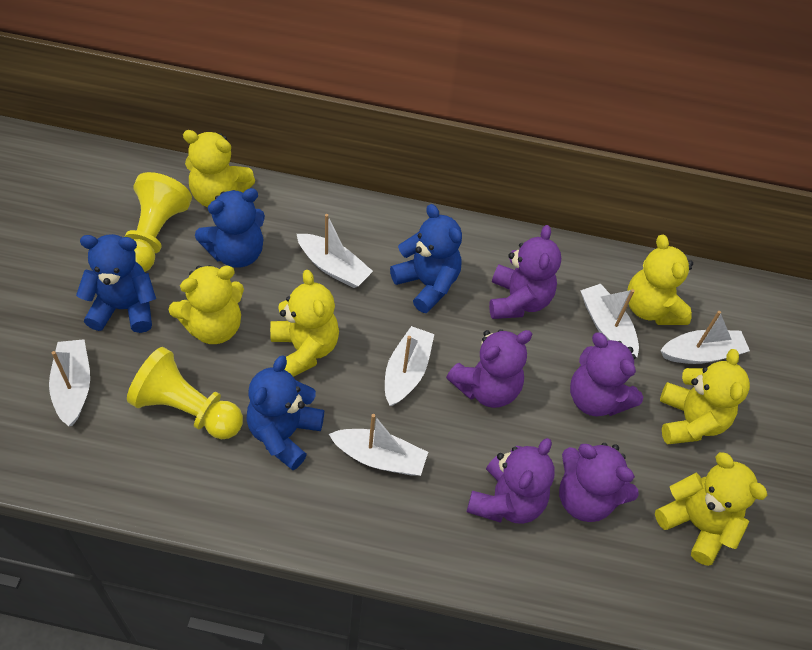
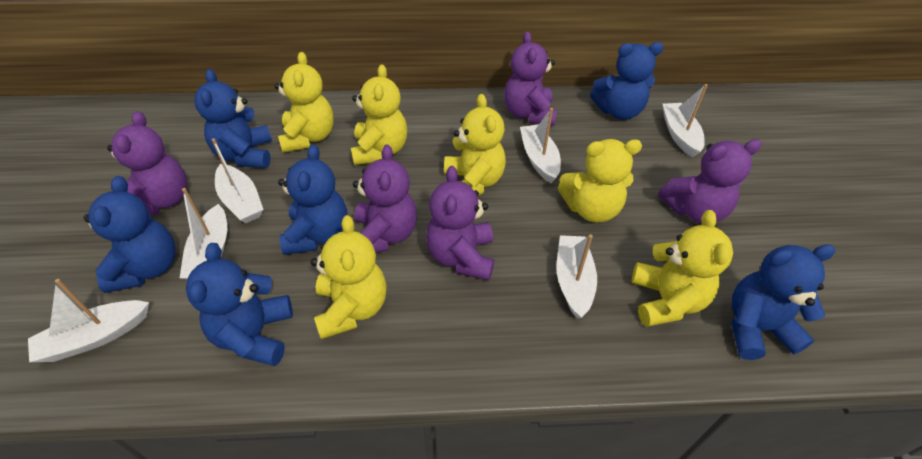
blue teddy bear: [76,234,156,333] [195,188,265,268] [246,355,324,470] [390,204,462,313] = 4 -> [84,176,175,293] [186,243,293,366] [194,69,272,168] [278,144,347,255] [590,42,664,120] [731,245,836,360] = 6
yellow pawn: [125,172,192,272] [127,347,243,439] = 2 -> none = 0

